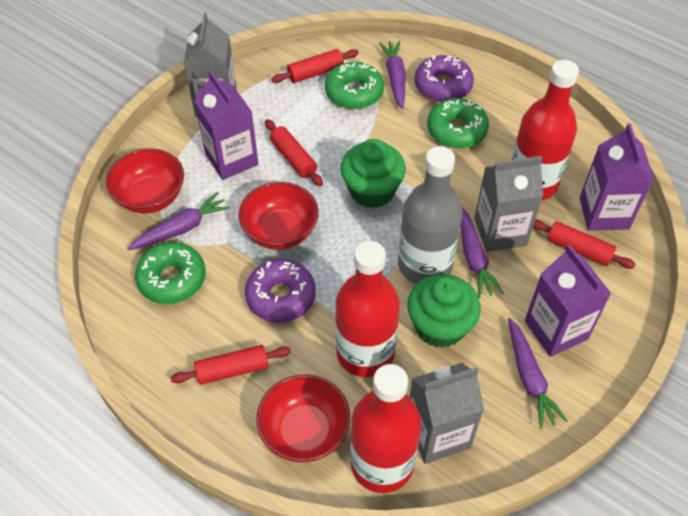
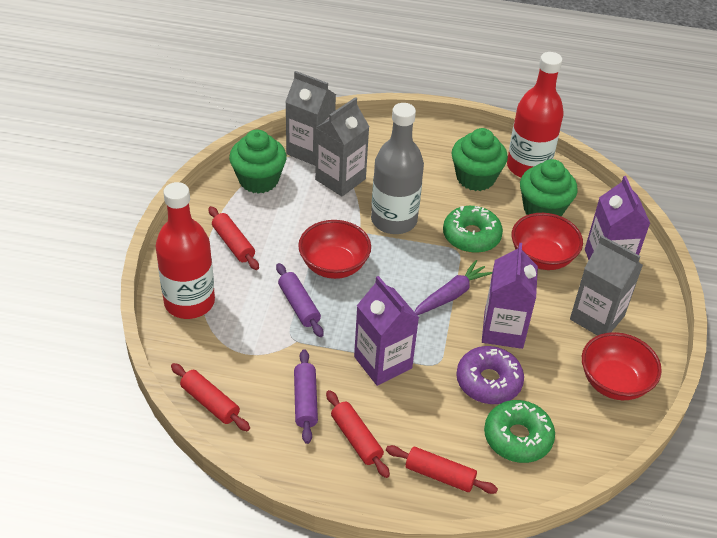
green cupcake: [340,139,406,208] [407,274,481,348] = 2 -> [229,130,287,194] [452,128,508,191] [520,159,578,216] = 3
green donut: [135,242,206,304] [325,62,384,109] [427,98,489,148] = 3 -> [443,206,503,253] [484,400,555,463] = 2
purple carrot: [127,192,230,251] [379,41,406,109] [460,208,504,298] [508,318,568,429] = 4 -> [414,260,492,315] = 1
purple donut: [245,259,316,322] [415,55,474,102] = 2 -> [456,346,524,404] = 1
purple rolling pin: none = 0 -> [276,263,323,337] [294,349,318,444] = 2
red bottle: [335,241,400,377] [350,364,422,493] [511,60,579,200] = 3 -> [156,182,215,319] [507,52,564,178] = 2

